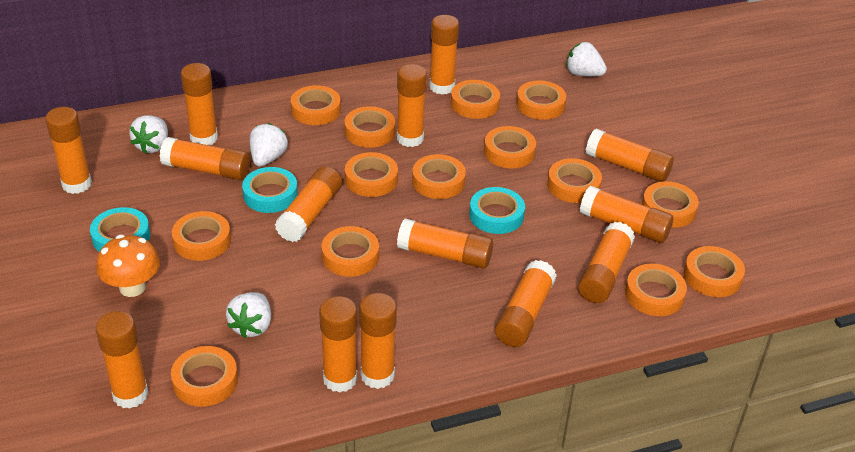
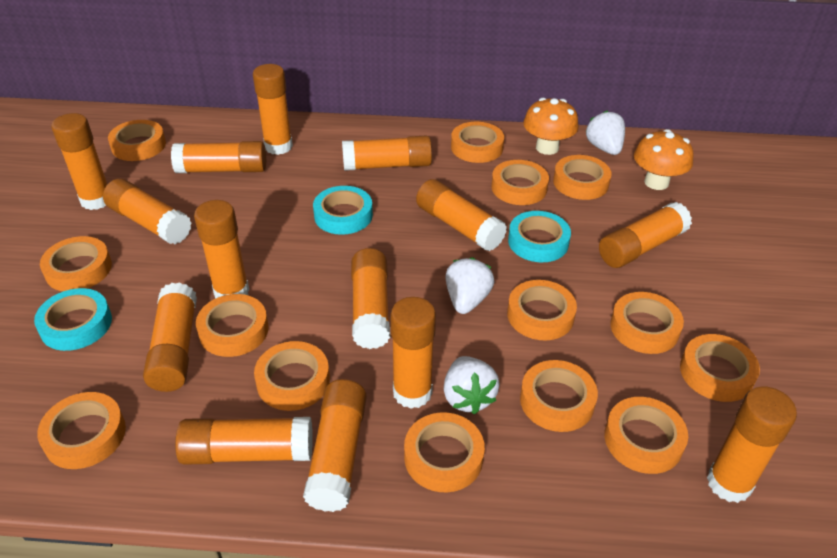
orange mushroom: [96,235,160,297] = 1 -> [523,98,578,155] [634,129,694,190] = 2
white strawberry: [129,115,168,154] [226,292,271,339] [250,123,288,167] [566,42,607,76] = 4 -> [444,356,499,414] [446,257,495,314] [586,110,625,155] = 3

